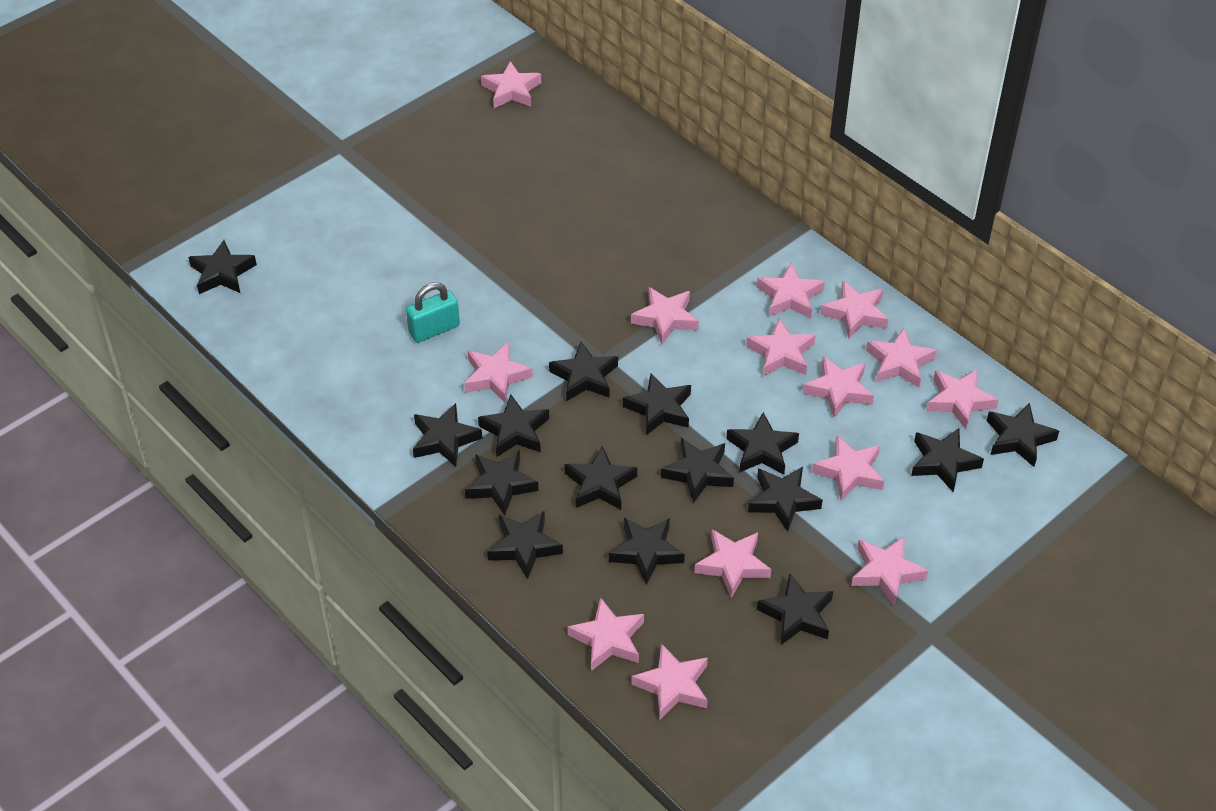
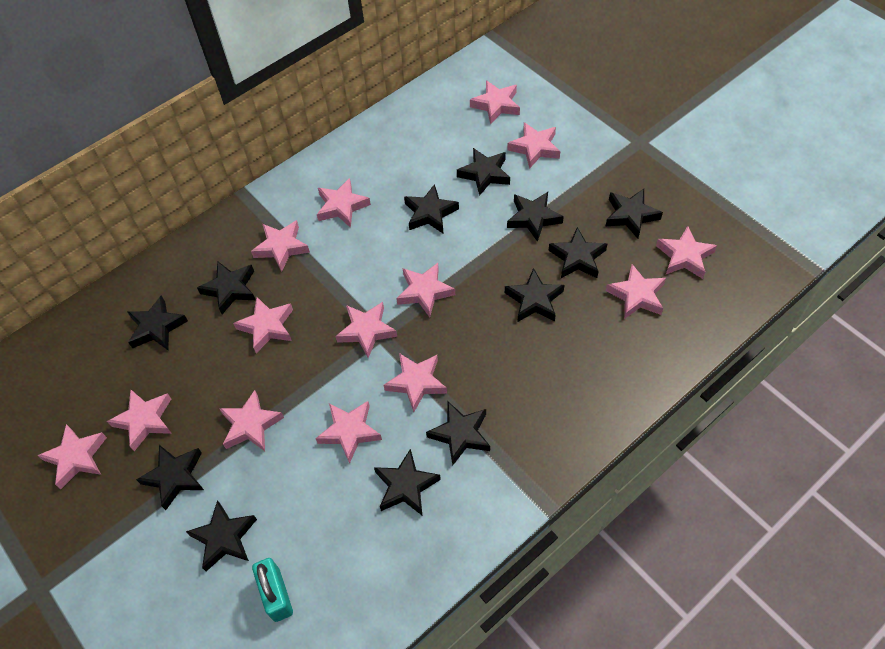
black star: [188,240,257,294] [413,403,483,467] [465,450,539,516] [478,394,549,457] [487,511,563,579] [549,341,618,401] [564,445,637,510] [609,518,685,585] [623,373,691,435] [661,438,734,503] [726,412,799,475] [748,467,823,532] [757,574,833,645] [911,428,984,492] [987,403,1059,467] = 15 -> [128,295,188,350] [136,445,204,510] [186,500,257,571] [197,262,256,314] [374,448,441,515] [404,184,459,233] [426,401,490,465] [457,148,510,196] [505,268,565,322] [507,192,564,242] [548,227,607,278] [606,189,663,239] = 12

